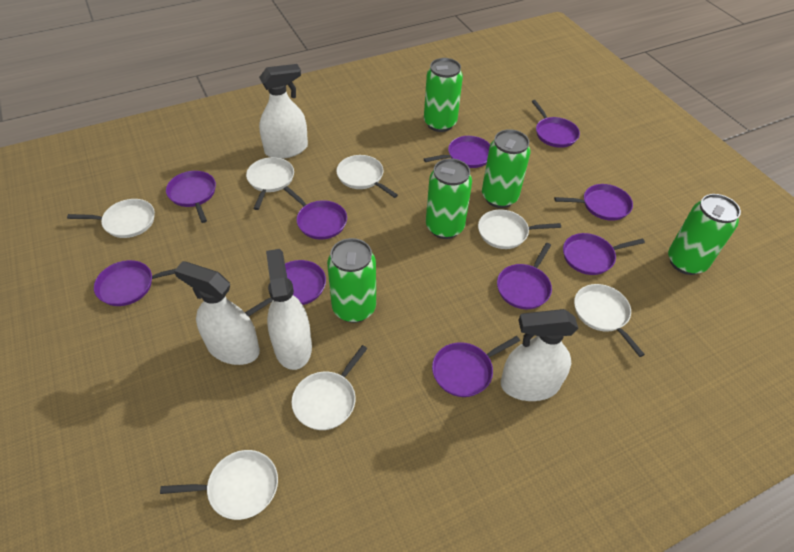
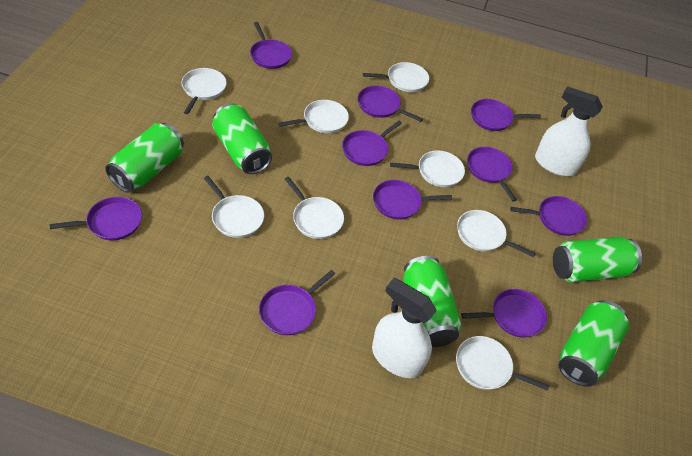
white pan: [67,199,155,238] [160,450,278,520] [246,157,294,210] [292,345,368,430] [336,155,398,198] [478,210,561,249] [574,284,645,357] = 7 -> [181,68,227,114] [204,176,264,238] [279,100,349,133] [285,177,344,239] [363,62,429,92] [390,150,465,187] [456,336,549,391] [457,210,535,257] = 8
white spray bottle: [174,261,260,365] [259,64,308,159] [266,249,312,370] [501,309,579,401] = 4 -> [372,278,437,378] [535,86,603,176] = 2

